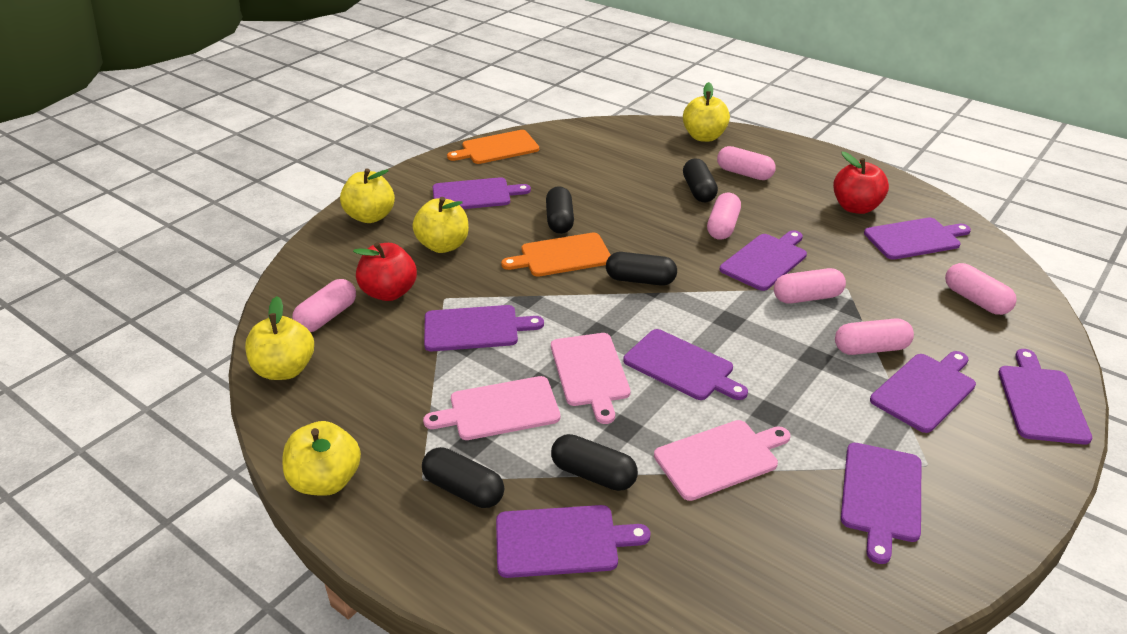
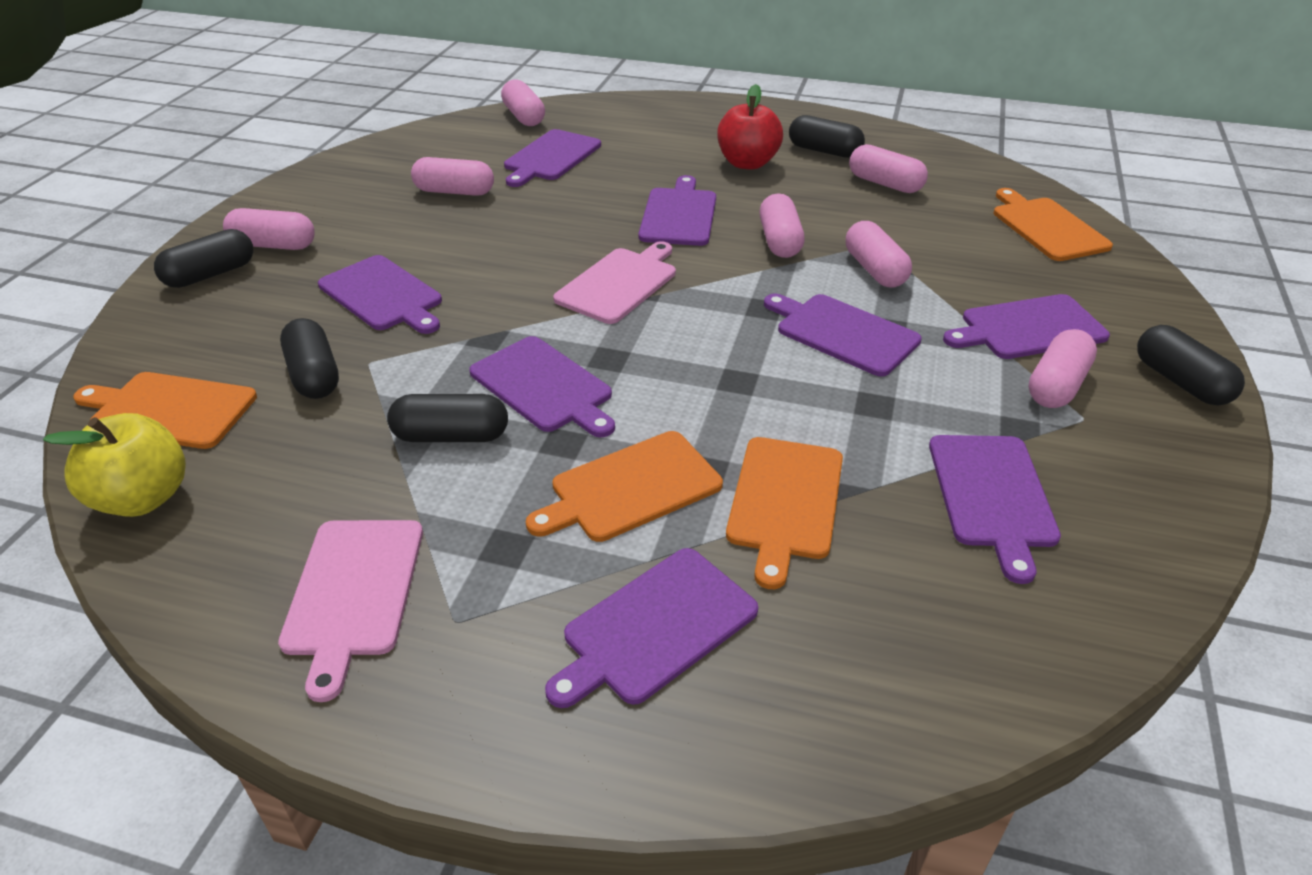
orange cutting board: [447,130,539,164] [501,233,611,277] = 2 -> [73,372,257,449] [526,431,723,542] [726,437,843,589] [994,188,1113,261] = 4
pink capsule: [292,279,356,332] [707,193,741,240] [717,146,776,180] [774,268,846,304] [835,318,914,355] [945,263,1017,315] = 6 -> [223,208,315,250] [411,157,494,196] [501,79,545,126] [760,193,805,258] [846,221,912,287] [849,144,928,193] [1028,329,1097,408] = 7
pink cutting board: [423,376,561,440] [551,333,631,424] [654,420,790,501] = 3 -> [278,520,423,702] [553,241,676,324] = 2
purple cutting board: [424,305,544,351] [433,177,531,209] [496,505,650,578] [623,329,748,400] [720,230,807,291] [841,443,921,564] [864,218,971,260] [870,351,976,433] [998,349,1092,445] = 9 -> [318,255,442,334] [469,336,615,437] [504,129,601,187] [545,548,758,708] [638,175,716,246] [764,294,922,376] [929,435,1061,584] [943,294,1110,359] = 8
red apple: [353,242,417,301] [833,152,889,214] = 2 -> [717,84,783,170] = 1
yellow apple: [245,296,314,380] [283,421,361,496] [340,168,395,223] [413,197,469,253] [683,82,730,142] = 5 -> [43,413,186,517] = 1

